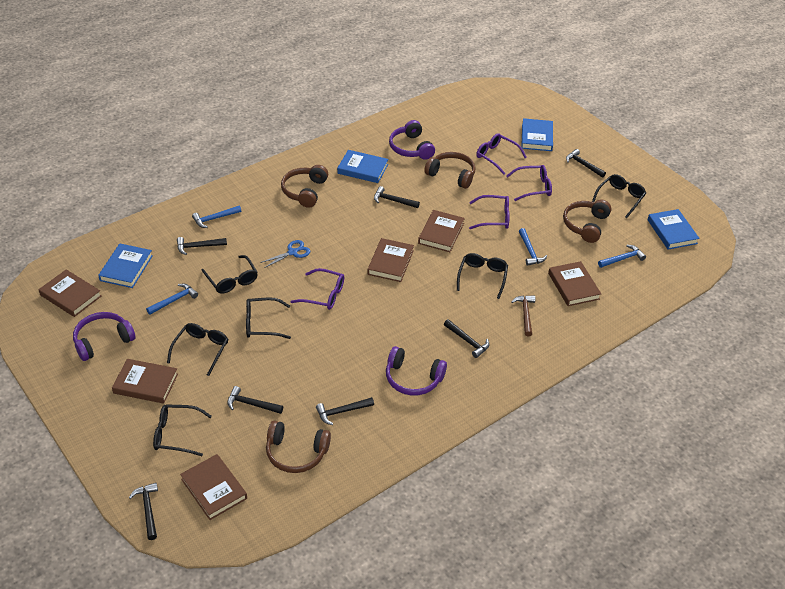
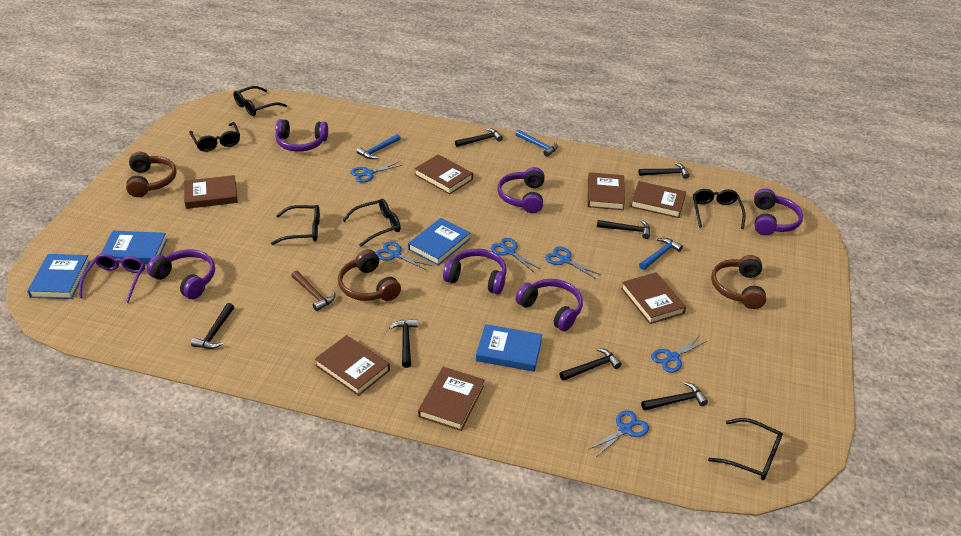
blue hammer: [146,284,198,315] [192,206,241,228] [519,228,547,266] [598,245,646,268] = 4 -> [356,134,401,159] [516,130,558,157] [639,238,683,270] = 3
blue scissors: [260,240,311,268] = 1 -> [351,162,403,183] [376,242,432,270] [491,238,540,272] [545,247,601,279] [588,410,649,457] [651,336,707,373] = 6
brown book: [39,269,101,317] [112,359,178,403] [180,454,247,520] [368,238,414,282] [418,210,465,252] [548,261,601,306] = 6 -> [184,175,238,209] [315,335,390,396] [414,154,473,195] [418,367,485,431] [588,172,625,210] [621,272,686,324] [630,181,686,218] = 7
brown headphones: [266,421,331,473] [281,165,328,208] [424,152,475,189] [563,200,611,243] = 4 -> [126,152,177,197] [338,249,401,301] [711,255,766,309] = 3
purple glasses: [290,268,344,310] [469,195,510,229] [476,133,527,175] [506,165,552,201] = 4 -> [79,254,145,303] = 1
purple headphones: [73,312,136,361] [386,346,447,395] [389,120,435,160] = 3 -> [147,250,215,299] [275,119,328,152] [443,249,507,294] [497,167,544,213] [515,279,583,331] [754,188,803,235] = 6

